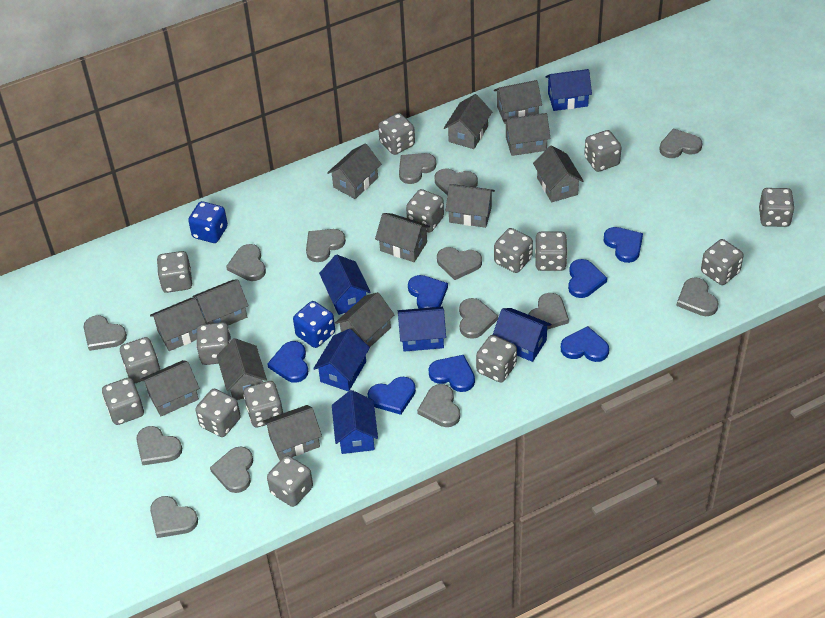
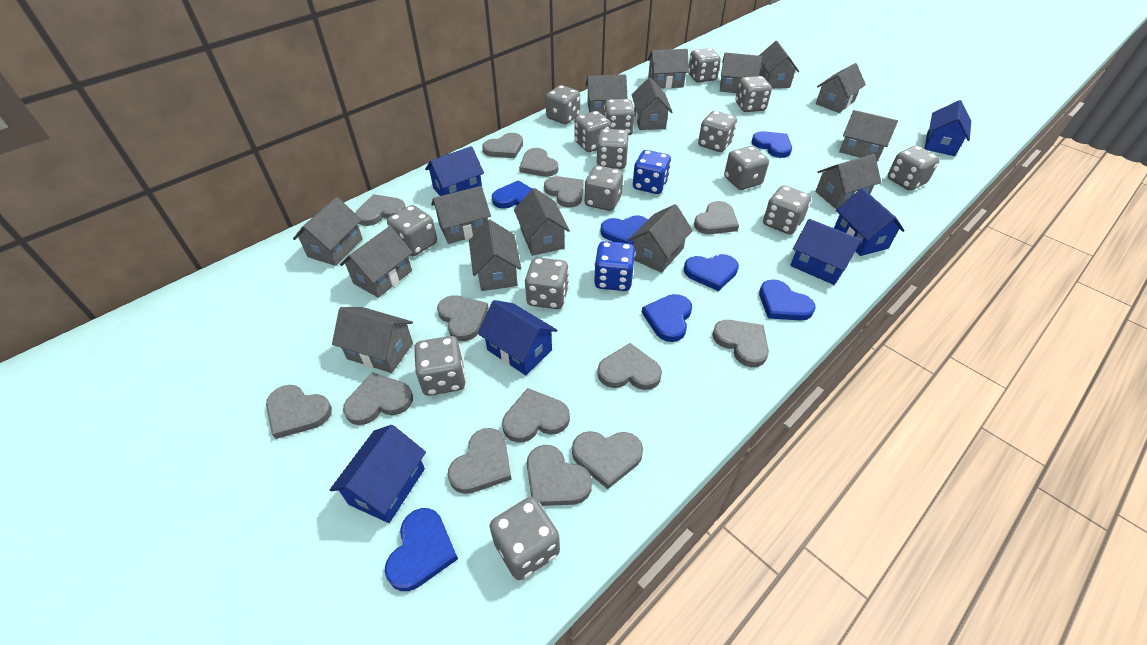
grey house: [141,360,199,416] [150,298,206,351] [192,280,249,325] [217,338,267,400] [263,405,322,460] [327,143,381,199] [335,292,395,347] [375,213,430,262] [444,94,492,149] [445,184,495,228] [494,80,542,124] [503,113,550,156] [533,145,583,202] = 13 -> [293,197,363,266] [332,307,413,373] [340,226,413,298] [431,186,491,244] [469,220,521,291] [514,188,570,256] [586,74,628,116] [628,204,693,273] [631,77,672,130] [647,49,689,89] [720,53,762,93] [759,41,799,88] [815,154,881,209] [816,63,866,113] [839,110,898,162] = 15

